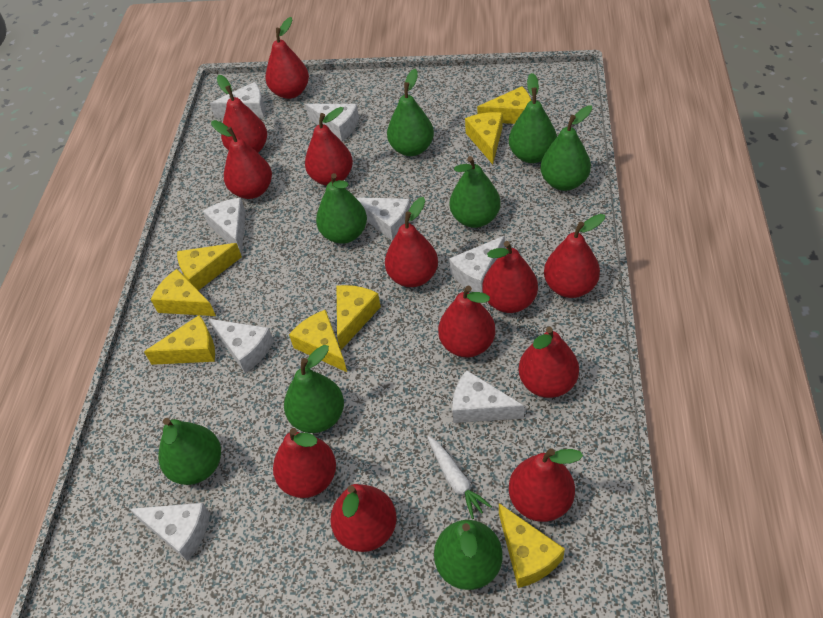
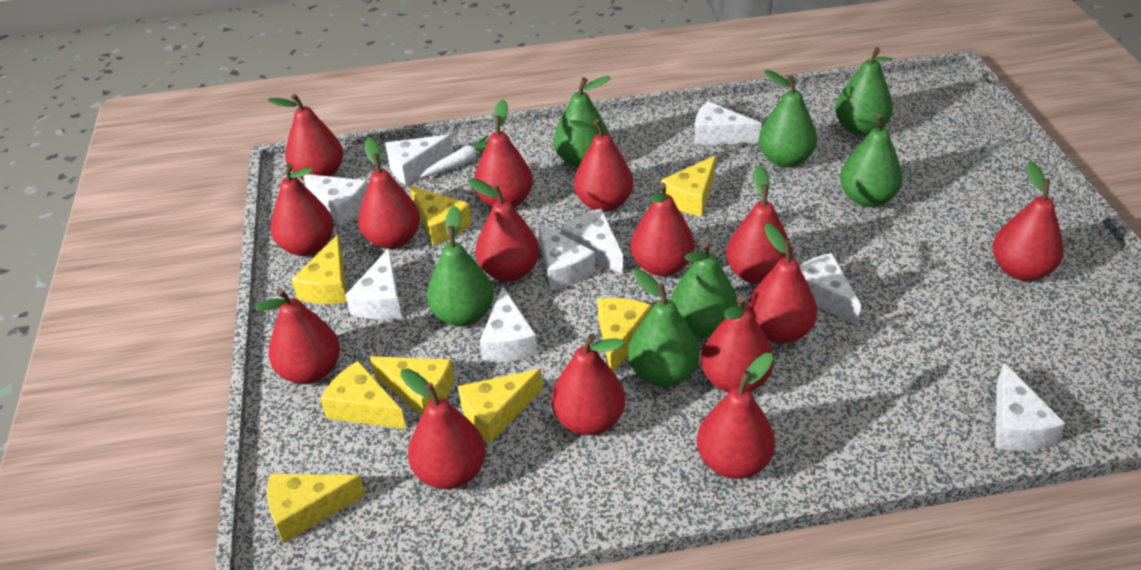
green pear: [158,418,221,485] [284,345,344,433] [316,173,367,244] [387,69,434,156] [434,520,503,590] [450,156,500,228] [509,73,557,163] [540,105,592,191] = 8 -> [427,206,494,326] [554,76,611,168] [628,269,700,387] [670,241,739,338] [759,70,817,167] [835,47,893,136] [840,114,903,207] = 7
red pear: [211,120,272,199] [217,75,267,153] [265,17,309,99] [273,428,336,498] [305,107,353,186] [330,484,397,552] [385,197,438,287] [438,286,496,357] [482,241,538,313] [509,448,583,522] [519,327,579,398] [544,214,605,298] = 12 -> [255,288,340,384] [267,94,343,180] [271,163,334,256] [358,137,420,249] [400,368,486,489] [468,178,539,282] [474,99,533,207] [551,334,625,435] [569,119,633,212] [631,183,695,276] [697,353,775,479] [701,296,774,393] [726,166,792,285] [747,223,817,344] [993,161,1064,281] = 15
white cheese: [130,503,210,561] [203,198,246,254] [209,319,274,373] [210,82,265,118] [305,104,359,141] [355,197,410,241] [449,236,505,293] [452,370,524,423] = 8 -> [303,174,368,226] [345,248,402,319] [385,134,453,185] [480,286,538,362] [538,222,595,291] [561,208,623,274] [694,101,762,145] [799,253,861,325] [995,363,1065,451] = 9

